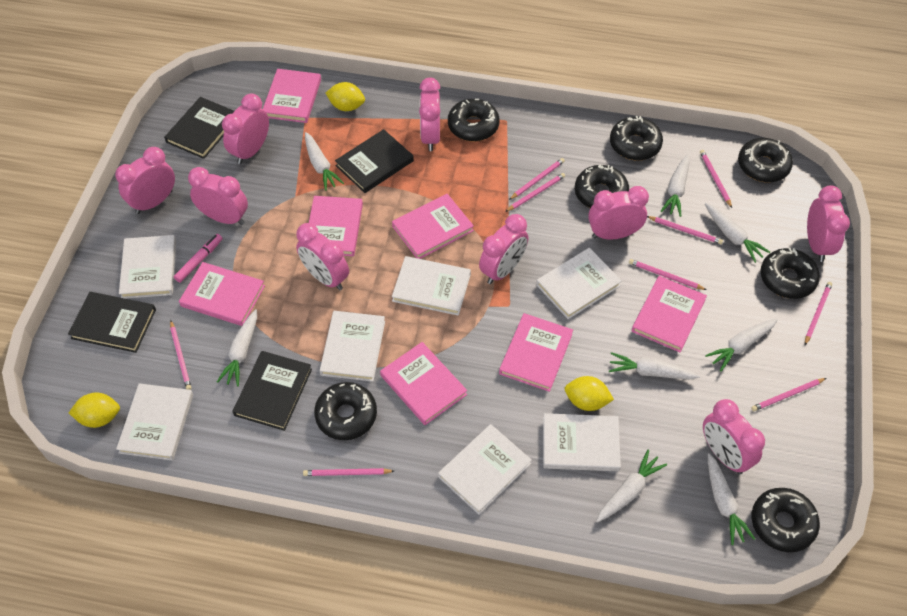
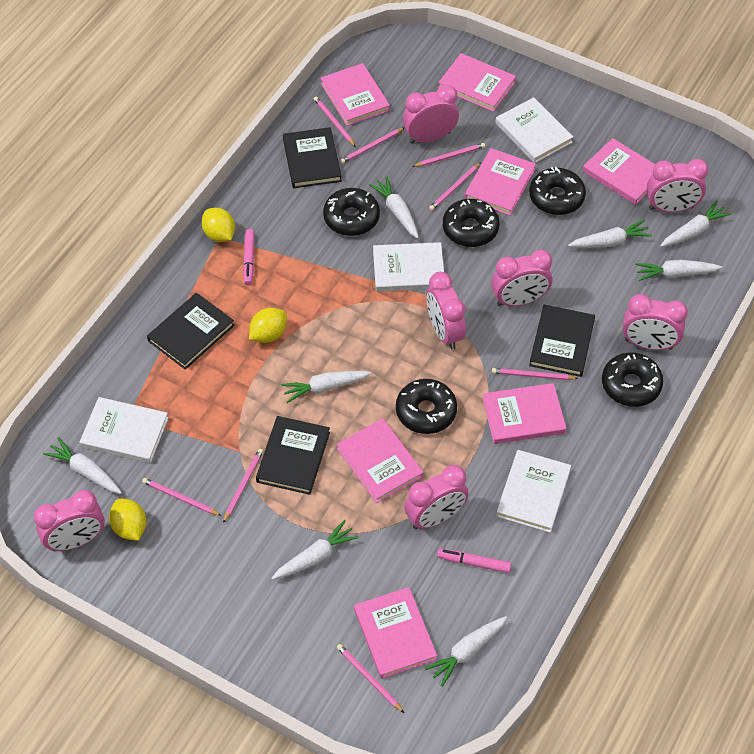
black donut: [314,382,377,440] [448,99,499,141] [575,165,629,208] [610,116,663,161] [738,138,793,183] [752,488,820,552] [760,248,820,299] = 7 -> [323,188,380,236] [396,379,457,434] [443,199,499,247] [529,167,586,215] [602,352,663,407] = 5
pink clock: [115,147,175,214] [188,167,248,225] [222,93,269,164] [296,223,349,290] [419,78,440,151] [479,214,528,284] [588,186,649,240] [703,399,765,474] [807,185,850,262] = 9 -> [34,490,105,551] [403,85,459,144] [404,465,469,530] [427,272,466,350] [491,250,552,306] [622,294,688,350] [647,159,708,213] = 7
pink marker: [174,234,222,283] = 1 -> [243,229,255,285] [437,548,511,573] = 2
pink pencil: [170,320,191,390] [303,468,394,476] [505,173,565,212] [509,158,565,200] [629,259,707,290] [647,216,723,244] [700,150,732,208] [751,378,826,411] [805,282,832,345] = 9 -> [142,478,222,516] [223,449,263,523] [314,96,356,147] [337,644,404,713] [340,127,405,164] [412,143,485,167] [429,162,481,211] [492,368,579,380] = 8
white book: [116,383,193,461] [119,235,176,299] [320,311,385,382] [392,256,471,316] [438,424,532,515] [536,248,622,319] [543,413,621,471] = 7 -> [80,397,169,463] [373,242,444,292] [495,97,573,163] [496,450,571,533] = 4

